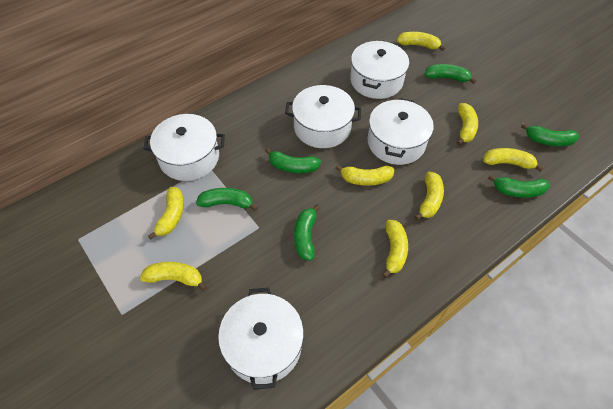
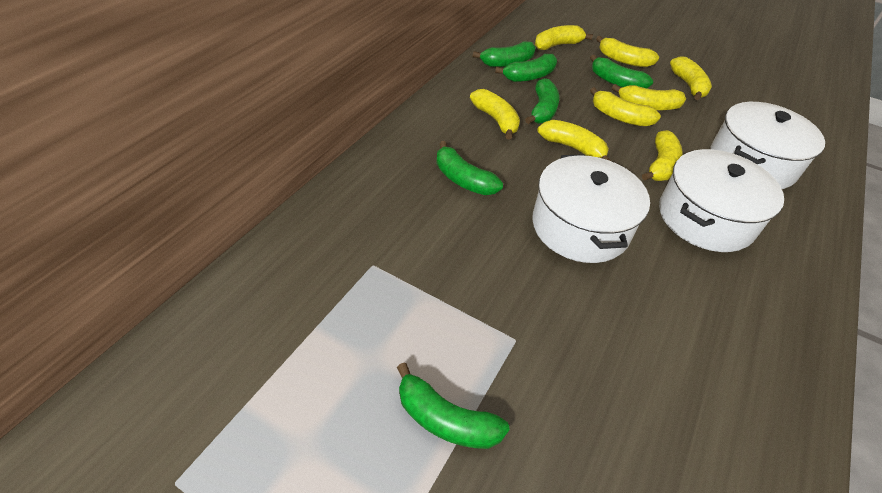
white pot: [144,114,225,181] [218,288,304,390] [285,85,361,148] [350,40,409,99] [367,98,434,165] = 5 -> [532,154,650,263] [659,149,784,252] [710,102,825,189] = 3

